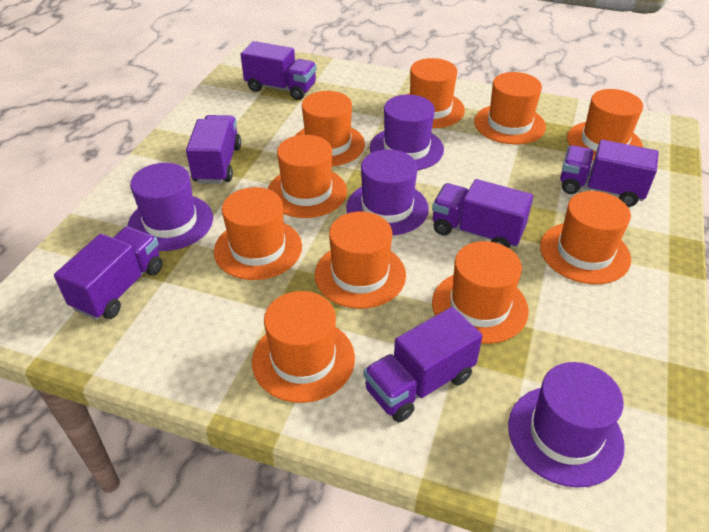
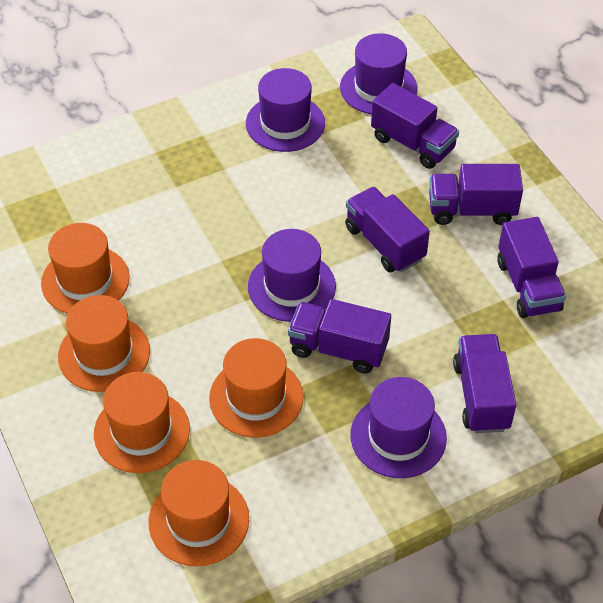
orange hat: [214,187,302,280] [252,291,355,403] [268,135,347,218] [295,91,365,166] [315,212,406,309] [406,58,465,128] [432,241,529,344] [474,72,546,144] [540,191,631,284] [567,89,643,161] = 10 -> [41,223,130,314] [58,295,150,392] [94,372,190,473] [149,460,249,566] [209,338,303,438] = 5

